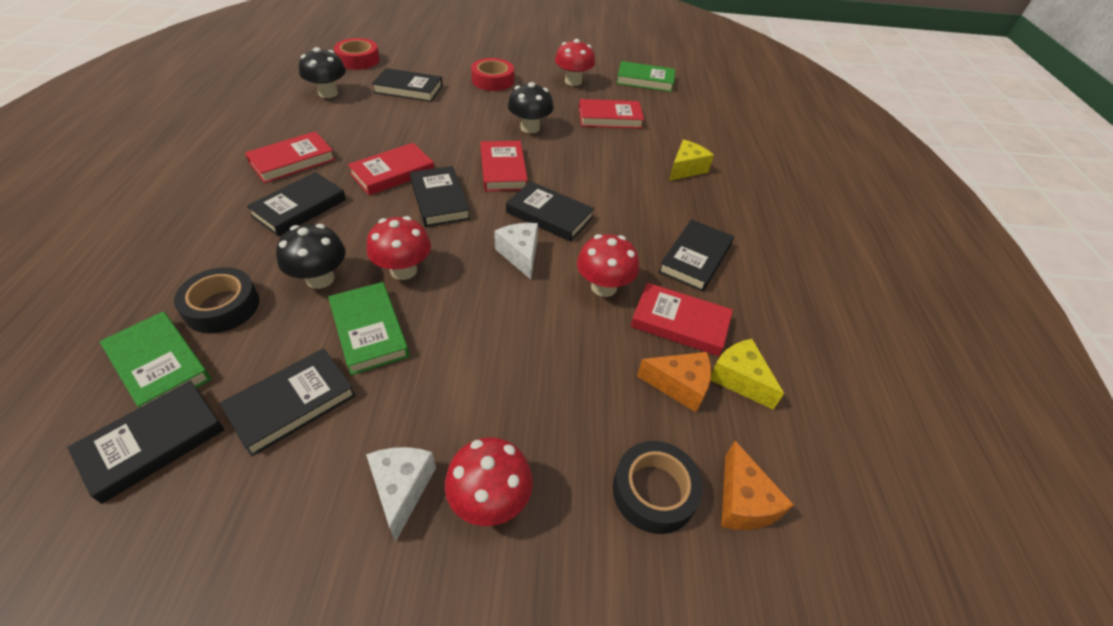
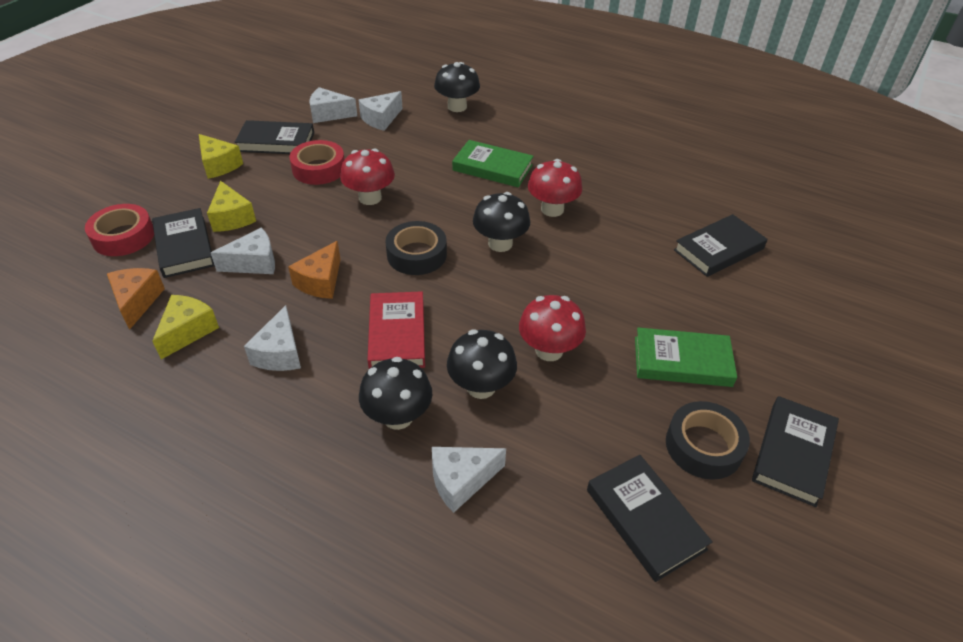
black book: [67,381,225,504] [220,348,356,457] [246,172,346,237] [372,68,443,102] [410,166,471,227] [506,181,594,242] [658,219,734,292] = 7 -> [152,208,215,278] [235,120,314,154] [587,455,713,582] [674,214,767,277] [752,396,839,507] = 5
black mushroom: [276,224,346,289] [299,47,346,98] [508,82,554,133] = 3 -> [359,357,432,430] [434,62,480,112] [447,329,517,399] [473,192,530,252] = 4
green book: [99,312,211,407] [328,282,410,375] [616,61,675,92] = 3 -> [452,140,534,187] [635,327,737,387] = 2
red book: [245,131,336,183] [348,143,435,196] [480,141,528,192] [579,99,644,129] [631,283,733,356] = 5 -> [367,291,425,369] = 1
red mushroom: [366,216,431,280] [445,437,533,526] [555,39,595,86] [577,234,639,297] = 4 -> [340,148,395,205] [519,295,586,361] [528,159,582,217] = 3
white cheese: [366,447,436,542] [494,223,538,279] = 2 -> [211,228,275,274] [244,305,301,371] [309,87,357,123] [359,91,403,131] [432,447,506,513] = 5
yellow cheese: [669,139,714,181] [711,339,784,410] = 2 -> [152,295,219,359] [199,134,243,179] [207,181,256,232] = 3

